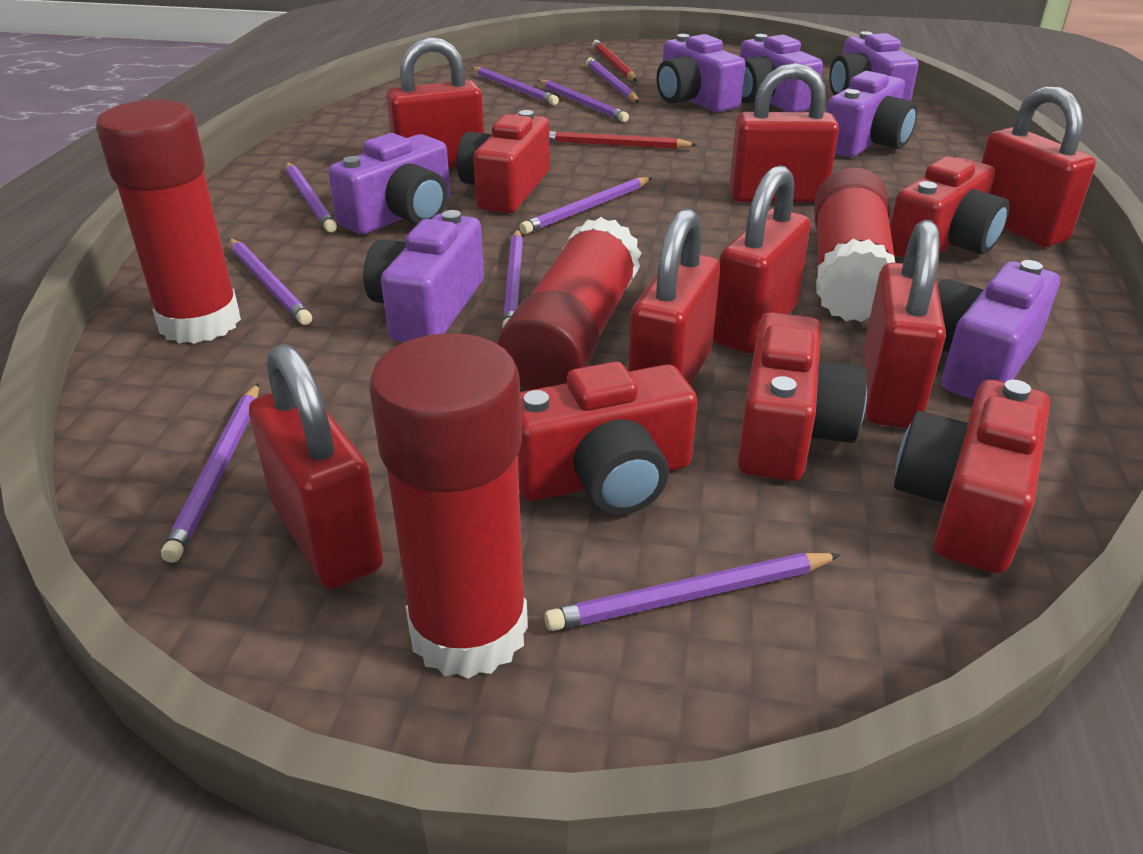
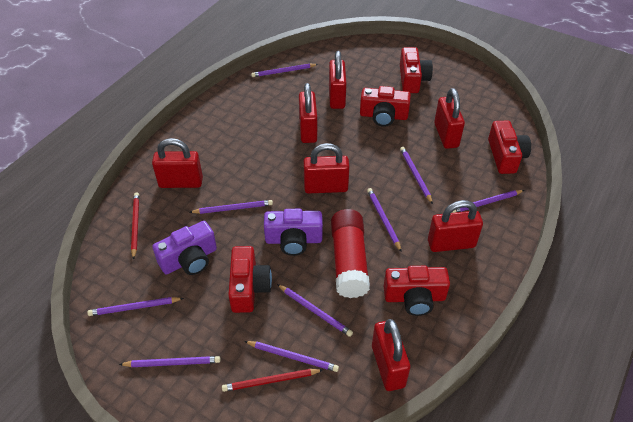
purple camera: [328,133,451,234] [363,210,484,342] [656,34,745,112] [740,34,823,112] [826,71,917,157] [829,31,919,101] [938,260,1060,400] = 7 -> [152,221,217,275] [264,209,323,256] = 2
red glue stick: [96,100,241,344] [369,333,528,679] [497,217,642,390] [814,168,895,322] = 4 -> [331,209,370,298] = 1

